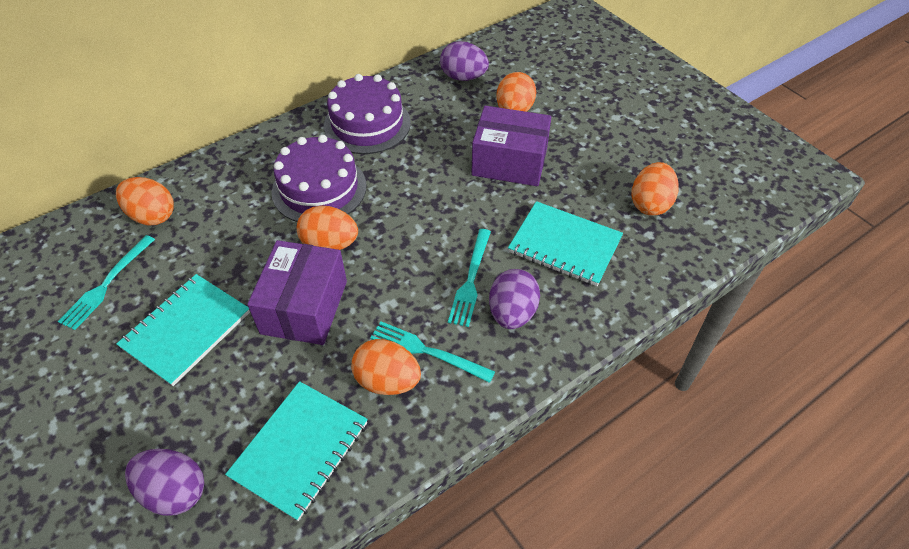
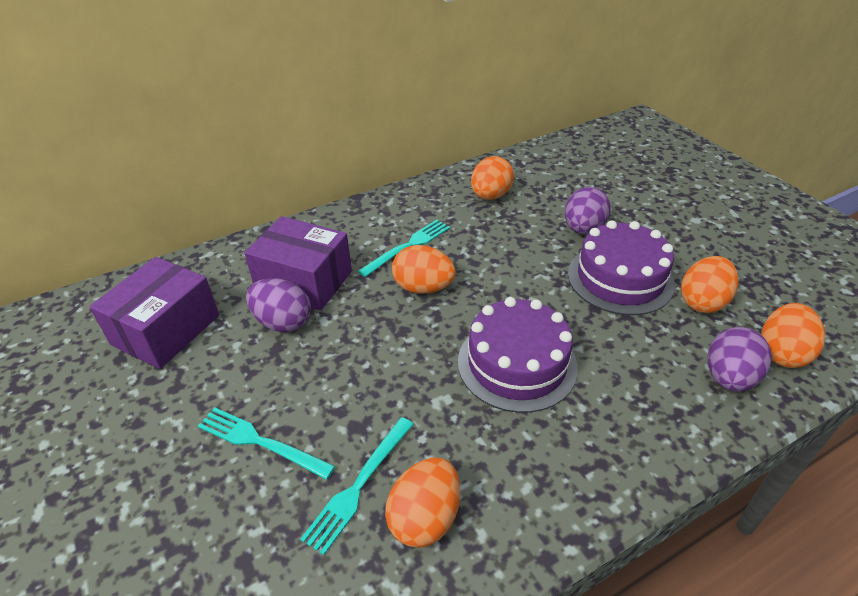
turquoise notebook: [116,274,250,386] [225,381,368,521] [508,201,623,286] = 3 -> none = 0

